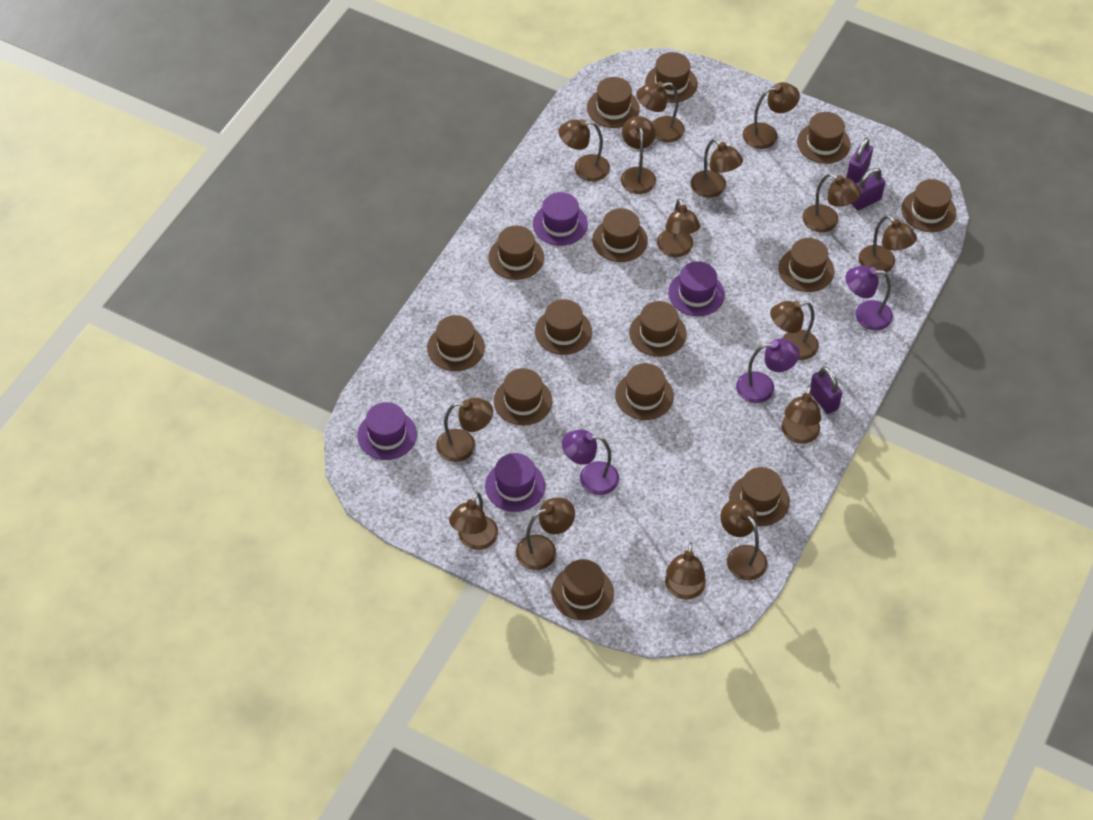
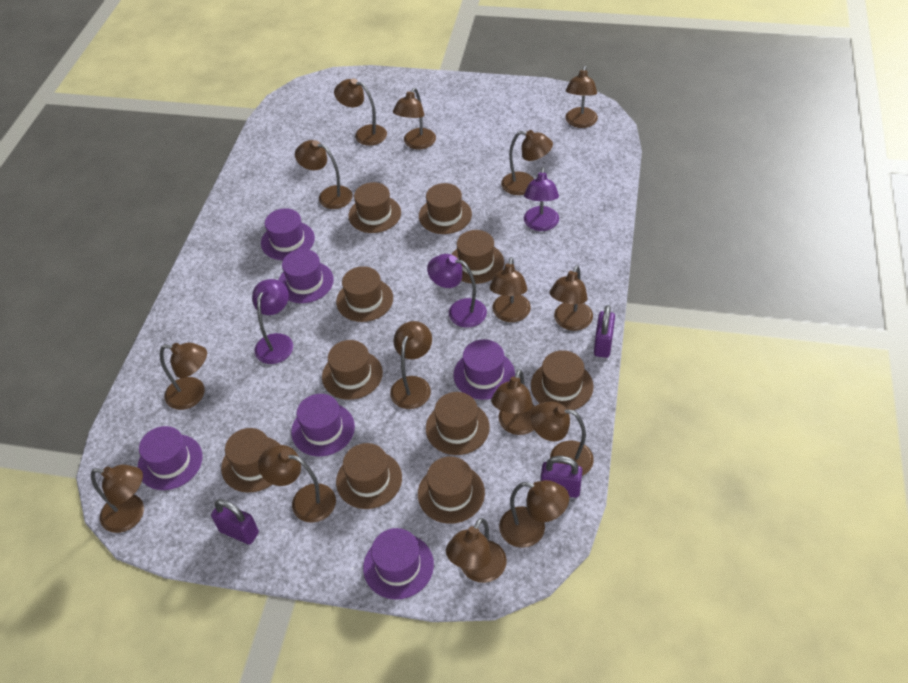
brown hat: [427,315,485,371] [488,226,544,280] [494,368,552,425] [535,299,592,355] [551,559,614,620] [587,77,640,128] [592,208,648,262] [615,363,674,420] [629,301,687,357] [645,52,698,103] [729,467,790,526] [778,238,835,292] [797,112,851,164] [901,179,956,232] = 14 -> [221,428,280,493] [322,340,383,400] [336,266,393,322] [336,443,402,509] [348,182,401,233] [418,456,485,524] [419,183,472,234] [426,392,490,455] [451,230,504,284] [531,350,594,410] = 10
purple hat: [357,402,417,460] [485,453,545,512] [533,192,588,246] [668,261,725,316] = 4 -> [138,426,203,490] [261,208,315,260] [279,249,334,303] [291,394,355,456] [363,528,434,599] [454,339,515,400] = 6

